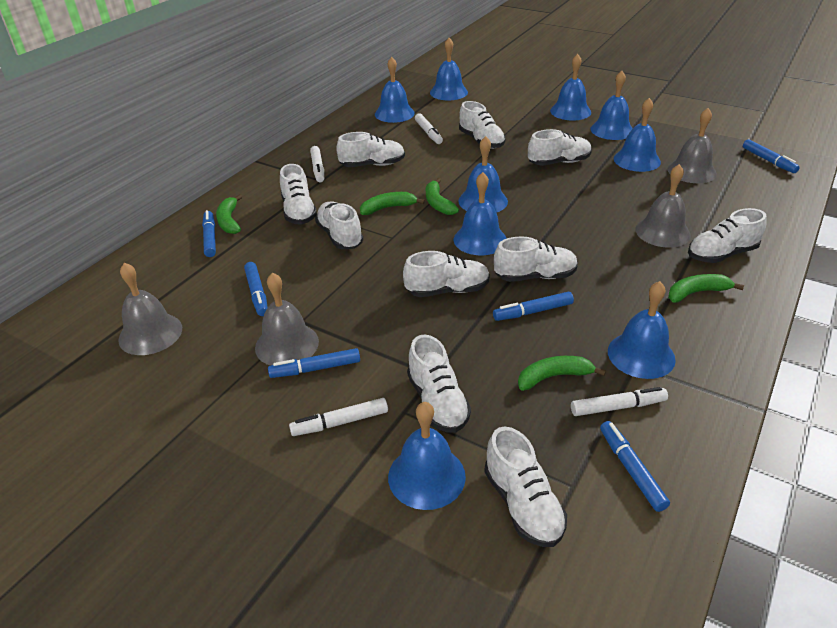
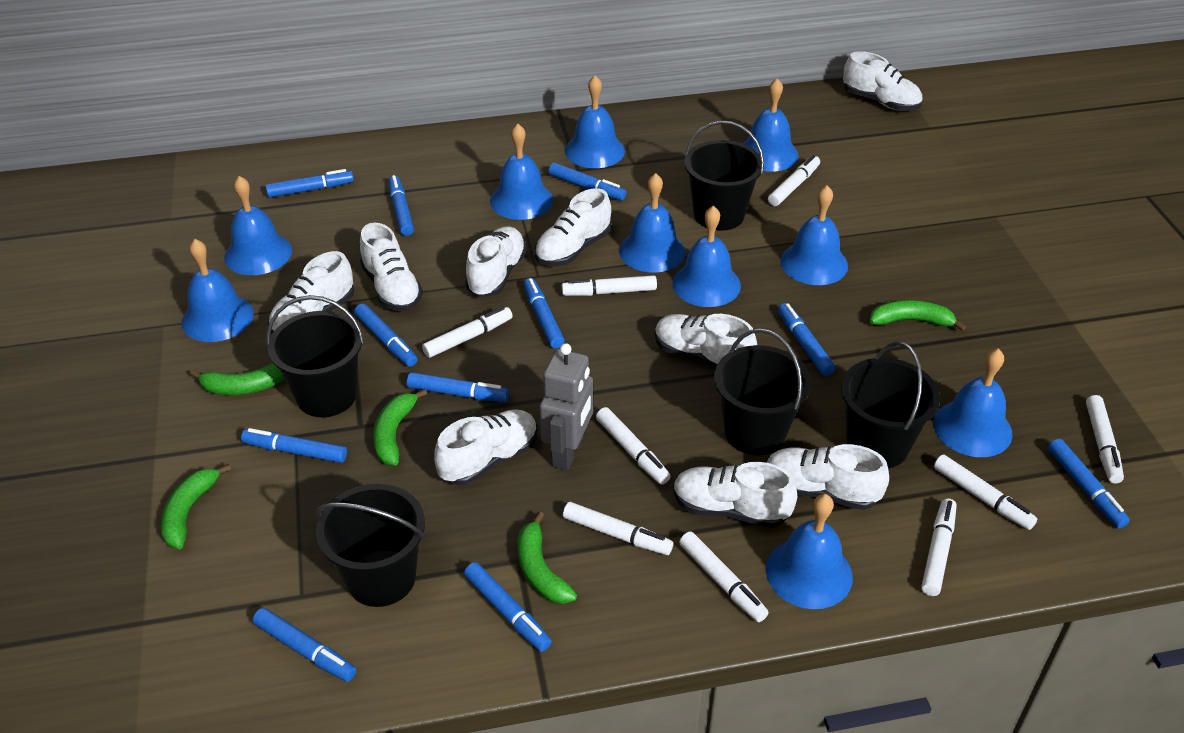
black bucket: none = 0 -> [267,295,364,417] [316,484,425,607] [684,120,764,231] [714,328,811,455] [841,342,940,468] = 5
blue bell: [375,57,415,123] [388,402,466,510] [430,38,468,100] [454,172,507,255] [458,136,508,213] [550,54,591,120] [590,71,633,140] [608,281,676,379] [614,98,661,172] = 9 -> [182,239,254,342] [224,176,292,275] [490,124,553,220] [565,75,625,168] [619,173,685,273] [672,206,741,307] [743,78,799,172] [766,494,853,609] [780,185,848,285] [933,348,1012,457] = 10
blue marker: [202,210,216,257] [244,262,268,316] [268,348,360,378] [493,292,574,321] [600,421,670,512] [743,139,800,173] = 6 -> [241,428,347,463] [253,608,356,682] [265,169,354,198] [354,304,417,367] [388,175,414,236] [407,372,509,402] [464,562,552,652] [523,278,565,349] [549,163,627,200] [778,303,836,376] [1048,439,1130,528] = 11
grey bell: [118,263,182,355] [255,272,319,366] [635,164,691,248] [667,108,717,183] = 4 -> none = 0
grey robot: none = 0 -> [540,343,593,471] = 1
white marker: [289,398,388,436] [310,146,324,183] [415,113,443,144] [571,387,668,416] = 4 -> [422,307,513,358] [562,275,657,296] [563,502,673,555] [596,407,671,485] [679,531,769,622] [768,155,820,206] [921,498,957,596] [934,455,1037,530] [1086,395,1124,484] = 9
white shoe: [280,164,317,225] [315,201,363,249] [336,132,405,167] [403,251,490,297] [407,334,471,433] [459,101,506,149] [484,427,567,547] [494,236,578,282] [528,129,592,166] [688,208,767,263] = 10 -> [268,251,354,334] [360,222,423,311] [434,409,538,485] [465,226,527,297] [535,188,611,266] [655,314,757,369] [673,462,797,528] [765,444,889,510] [843,51,923,111] = 9

